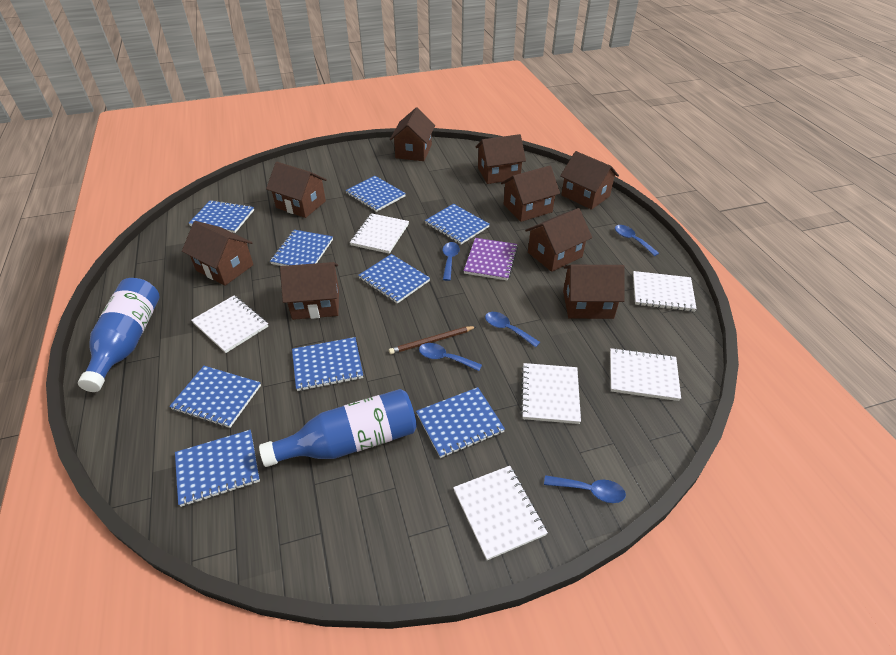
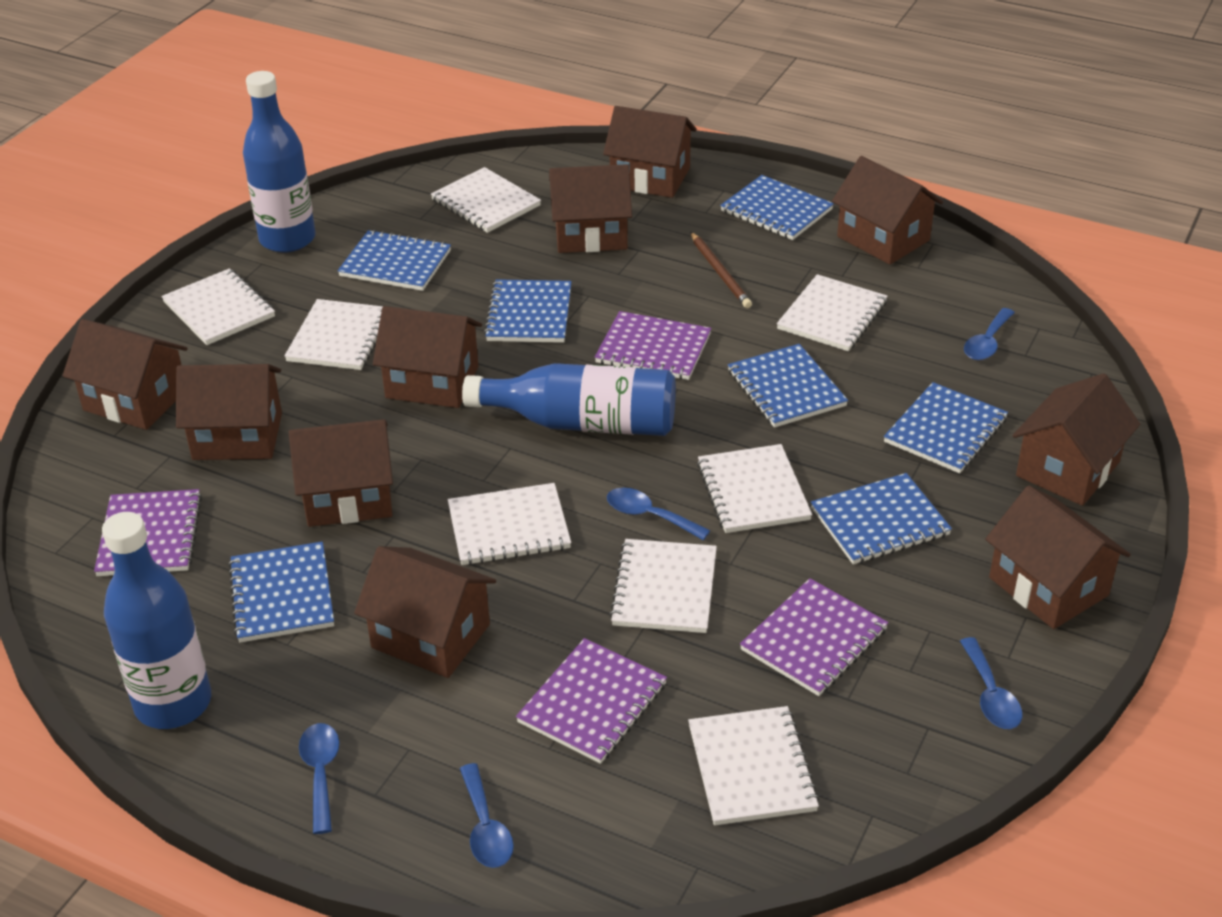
blue bottle: [78,278,160,392] [259,389,417,467] = 2 -> [102,512,211,729] [243,71,316,253] [462,363,676,436] = 3
blue notebook: [169,366,261,428] [175,430,260,507] [189,200,254,233] [270,230,333,266] [292,337,363,391] [345,176,406,212] [358,254,430,304] [416,387,505,458] [425,204,490,244] = 9 -> [228,541,334,643] [338,230,451,291] [484,279,572,343] [720,175,834,240] [728,344,848,428] [811,473,952,564] [884,382,1008,473] = 7
brown house: [182,221,253,286] [266,162,327,218] [280,262,339,320] [390,108,435,161] [476,134,526,184] [501,166,560,222] [525,208,592,272] [560,151,619,210] [563,265,625,319] = 9 -> [63,319,187,430] [176,364,282,460] [289,419,393,527] [354,546,496,678] [373,306,482,408] [549,164,632,253] [603,106,697,198] [832,156,943,265] [985,486,1131,629] [1012,373,1140,506] = 10
purple notebook: [464,238,518,280] = 1 -> [94,489,202,576] [516,638,667,764] [595,311,711,380] [740,578,888,696] = 4
white notebook: [191,296,268,353] [350,213,409,254] [453,466,548,560] [521,363,581,424] [610,348,681,401] [633,271,697,312] = 6 -> [161,268,275,345] [284,299,383,370] [431,167,541,233] [448,483,571,565] [609,539,717,633] [688,706,820,825] [697,444,812,533] [777,274,888,351] = 8

